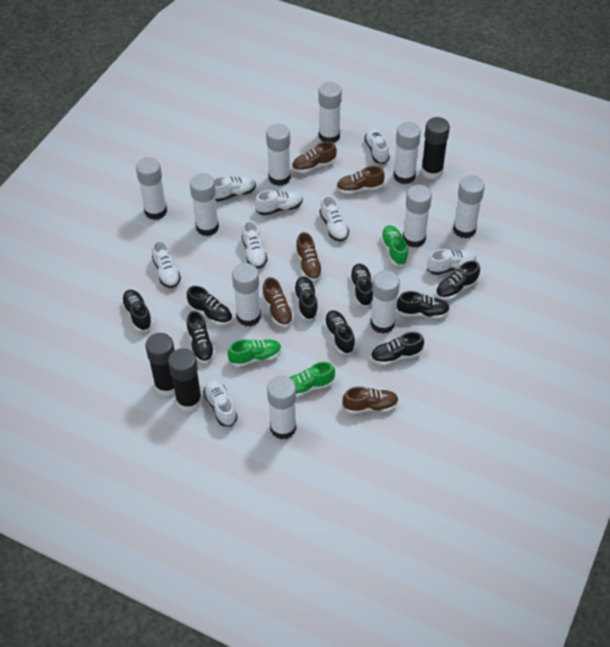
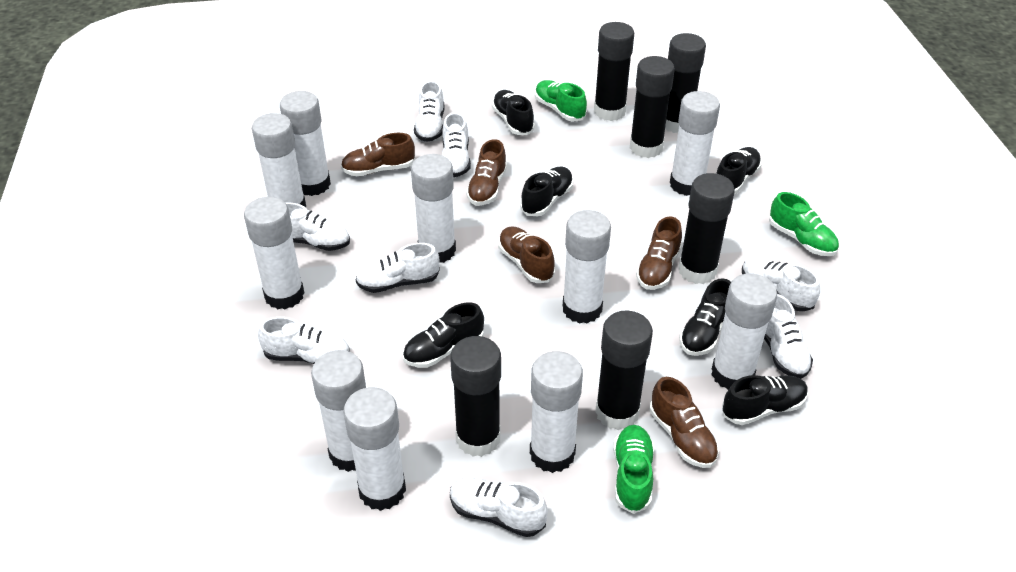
black glue stick: [145,333,175,397] [168,348,202,412] [421,117,450,179] = 3 -> [450,336,501,457] [594,22,634,121] [595,311,653,430] [630,56,675,158] [665,33,706,133] [678,173,735,284] = 6
black shoe: [121,290,153,331] [186,311,215,363] [187,286,232,325] [293,277,318,321] [324,310,356,354] [349,264,373,307] [371,332,424,365] [397,291,450,318] [436,261,480,300] = 9 -> [403,303,484,368] [492,90,535,135] [520,166,573,216] [679,278,731,356] [716,147,762,194] [722,375,808,425] = 6

